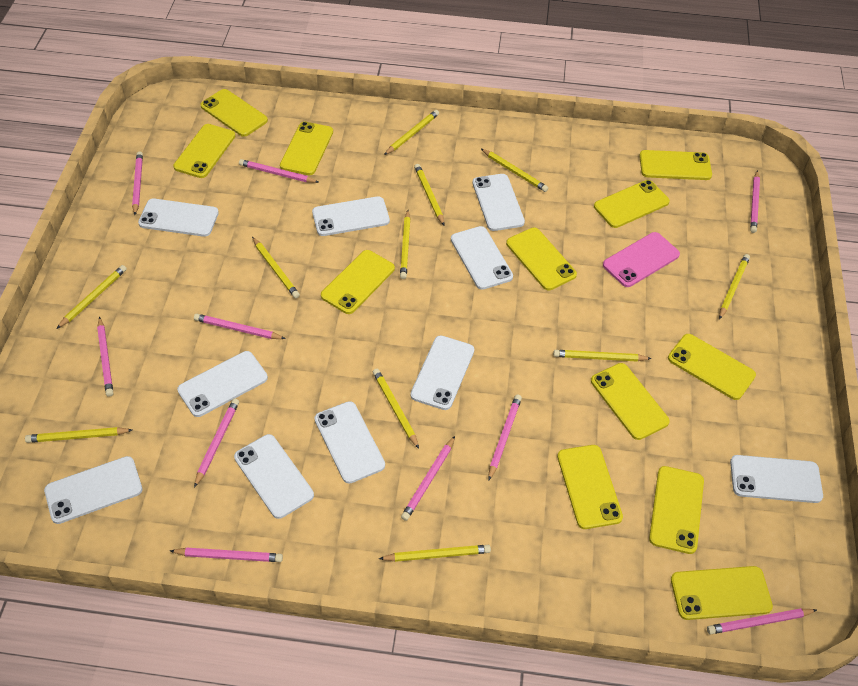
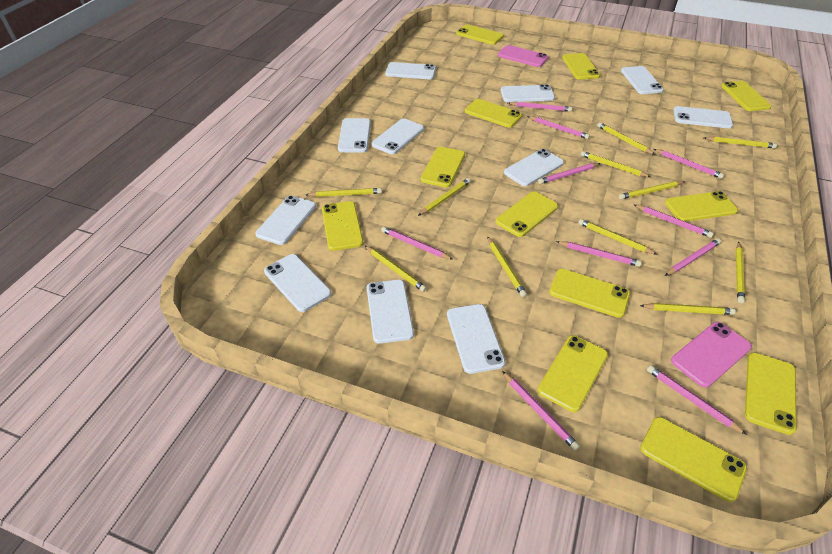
pink phone: [603,232,680,287] = 1 -> [498,45,549,67] [671,322,752,388] = 2
white phone: [44,456,142,524] [138,199,219,237] [177,351,268,417] [234,434,314,519] [312,196,390,236] [314,401,385,484] [410,335,474,410] [451,226,513,290] [472,174,525,231] [730,455,823,503] = 10 -> [255,196,316,245] [264,254,331,312] [338,118,371,152] [367,280,414,344] [371,119,424,154] [385,62,436,79] [447,304,505,374] [501,84,555,102] [504,149,564,186] [621,66,664,94] [673,106,733,129] = 11

